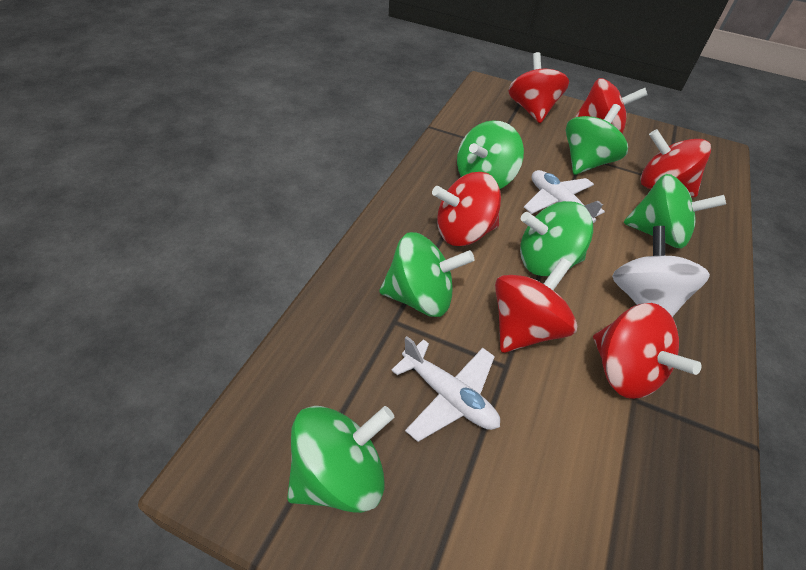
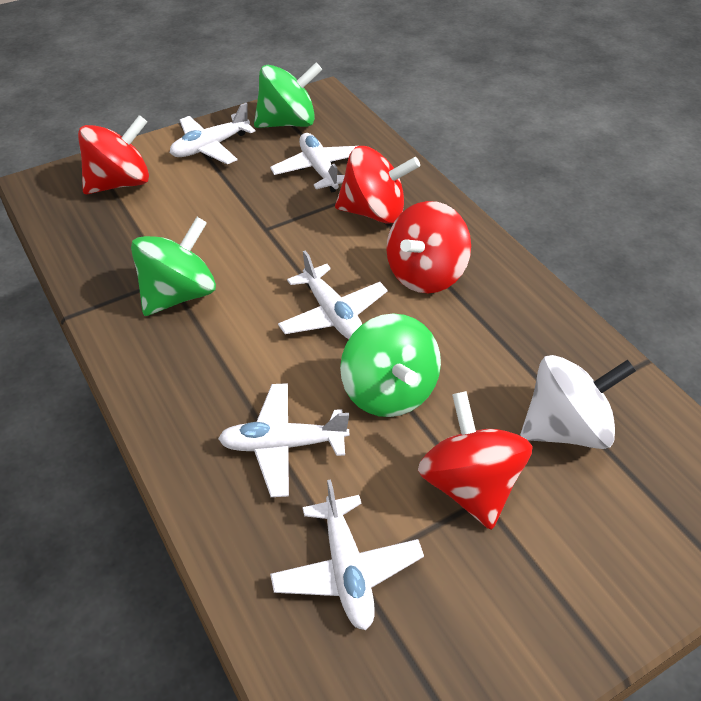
green spinning top: [287,406,394,513] [379,232,474,317] [457,120,524,189] [520,201,593,276] [566,104,628,175] [623,174,726,248] = 6 -> [131,217,216,316] [254,62,322,128] [340,313,441,417] = 3
red spinning top: [432,172,501,246] [495,258,577,353] [508,52,569,123] [575,78,648,133] [593,303,701,399] [641,129,711,197] = 6 -> [78,115,149,194] [335,146,420,224] [386,201,471,293] [418,391,533,530] = 4
white plane: [391,336,500,442] [524,170,605,223] = 2 -> [170,103,255,164] [218,383,349,497] [270,133,357,192] [270,479,424,630] [278,251,388,339] = 5

